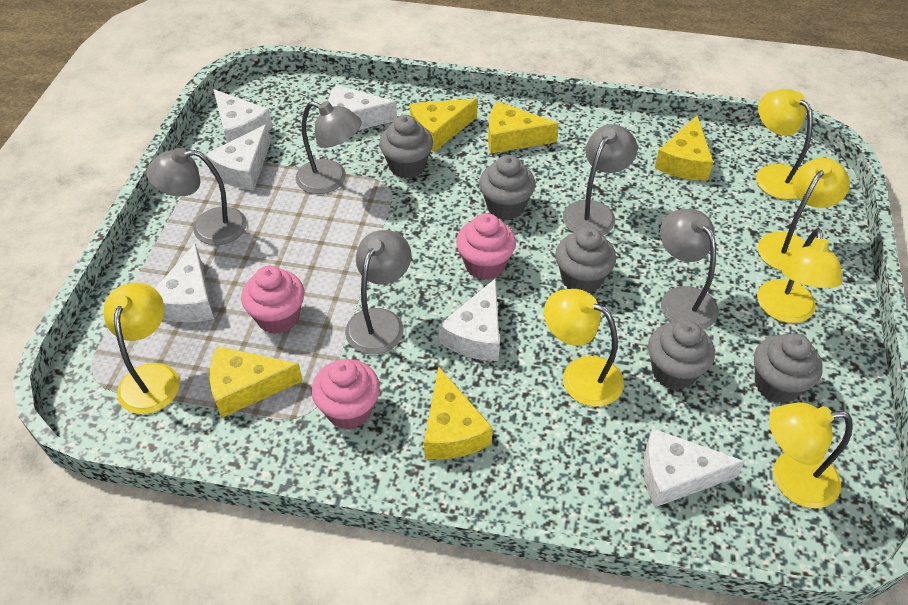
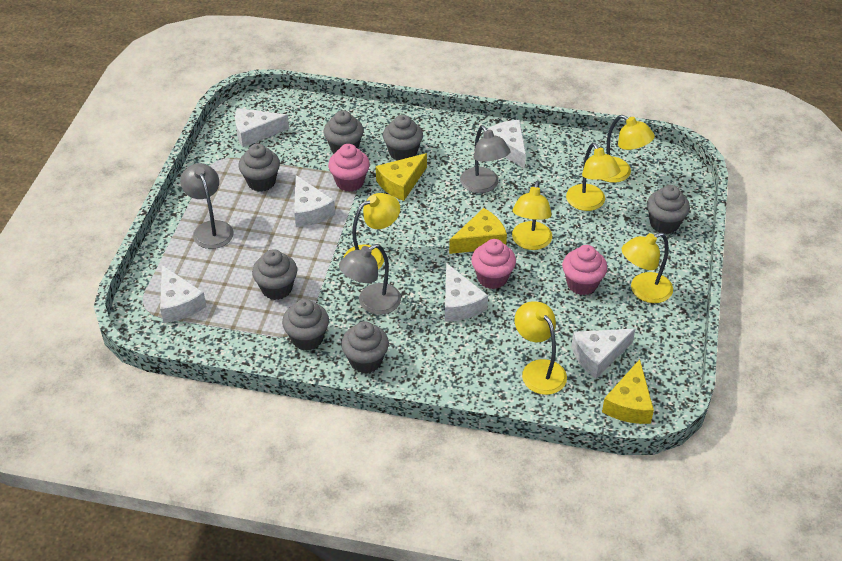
grey cupcake: [379,115,433,179] [479,155,535,220] [555,227,616,293] [648,320,715,390] [754,333,823,403] = 5 -> [238,144,280,192] [252,249,297,300] [282,299,329,351] [324,110,364,154] [341,321,389,374] [383,115,423,161] [647,185,690,234] = 7
grey lamp: [146,148,247,245] [295,101,362,194] [345,230,411,354] [563,124,637,235] [660,209,719,330] = 5 -> [180,163,234,249] [339,244,401,315] [460,126,511,193] = 3
yellow cheese: [210,346,303,418] [410,98,477,152] [424,366,493,460] [488,101,559,153] [655,116,713,180] = 5 -> [376,153,427,201] [449,208,507,254] [602,359,654,424] = 3

